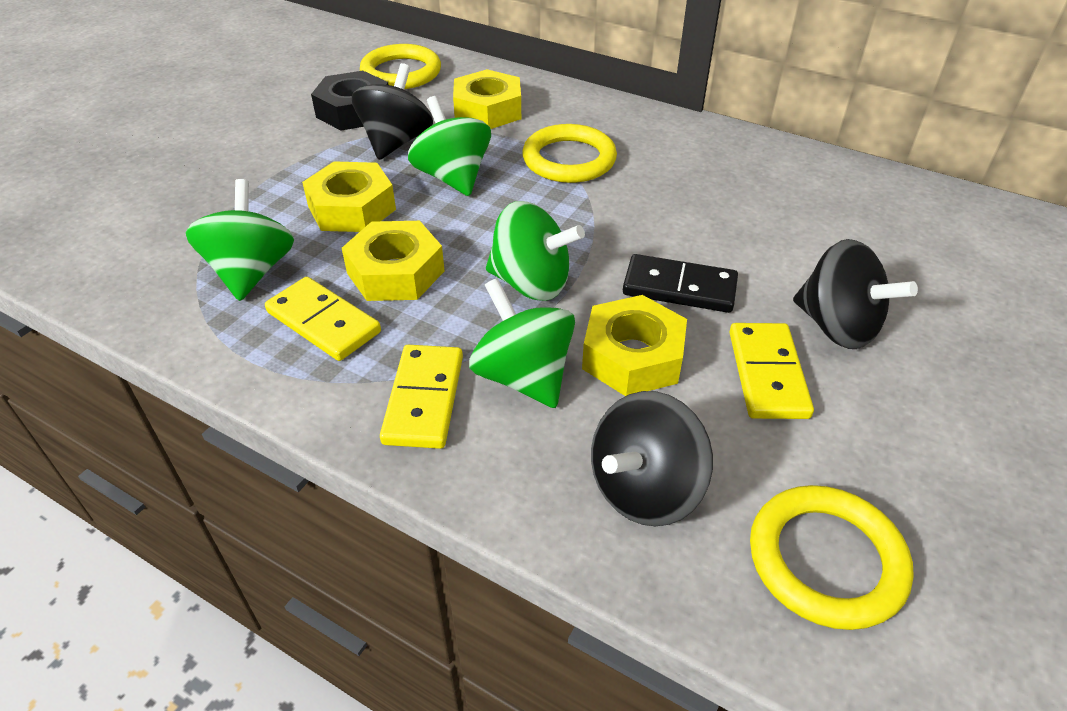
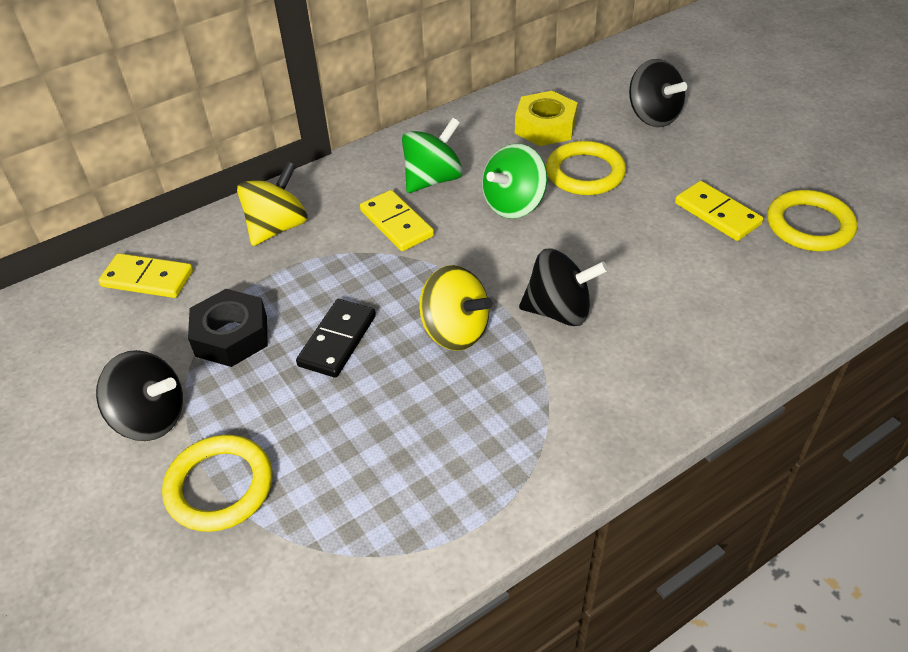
green spinning top: [185,179,294,301] [408,96,491,196] [469,278,575,408] [486,201,585,301] = 4 -> [402,118,463,193] [482,143,547,219] = 2
yellow nut: [302,161,396,232] [342,221,445,301] [453,69,521,129] [582,295,687,396] = 4 -> [515,91,578,146] = 1
yellow spinning top: none = 0 -> [237,161,308,246] [419,265,493,351] = 2

